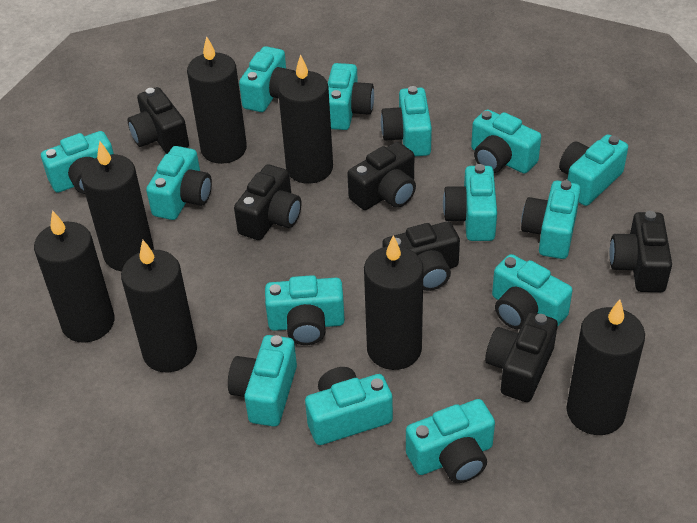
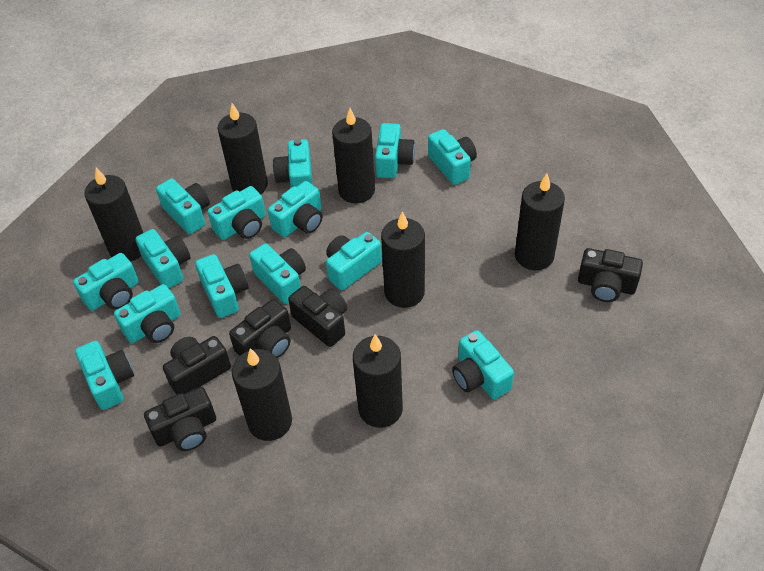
black camera: [128,87,189,154] [234,164,302,240] [347,142,416,210] [382,222,460,291] [485,312,558,402] [609,211,672,292] = 6 -> [144,387,216,451] [163,336,231,395] [229,299,291,358] [288,286,347,347] [578,248,643,302] = 5

